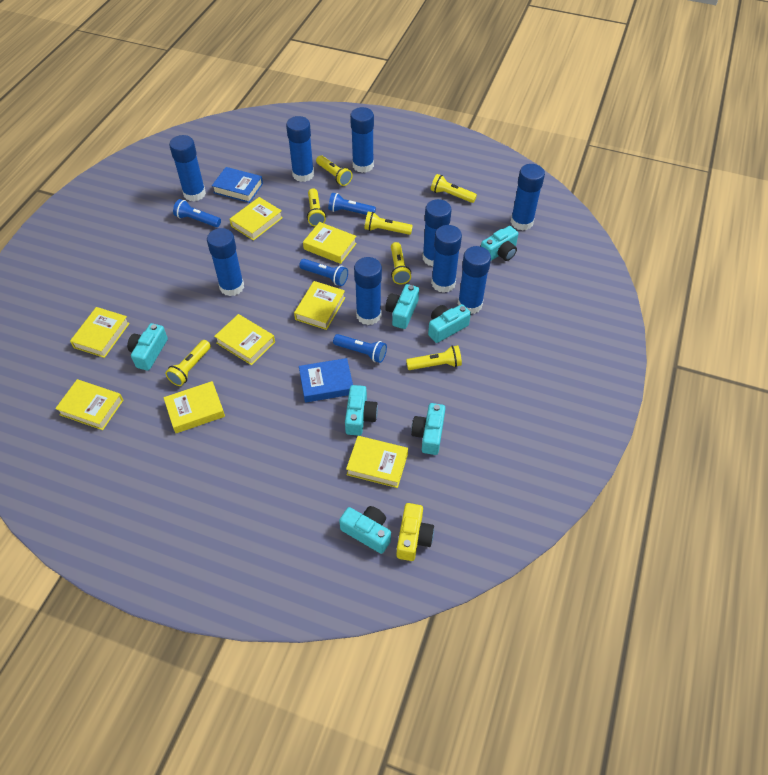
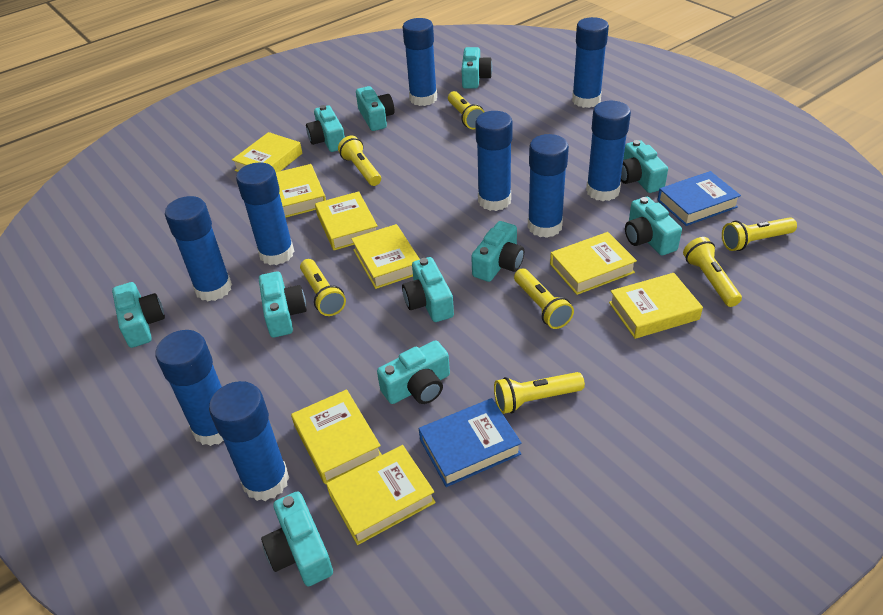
blue flashlight: [173,199,221,227] [299,259,348,286] [328,193,376,215] [333,334,387,363] = 4 -> none = 0
turquoise camera: [127,323,168,371] [339,506,391,554] [345,385,378,436] [385,284,419,329] [411,403,445,455] [428,304,471,343] [481,226,519,261] = 7 -> [112,282,165,348] [259,271,307,338] [261,491,333,586] [306,105,345,152] [356,86,394,131] [377,340,450,404] [402,257,454,322] [461,47,492,89] [471,221,524,282] [621,140,668,193] [625,197,682,255] = 11
yellow camera: [397,503,434,561] = 1 -> none = 0

